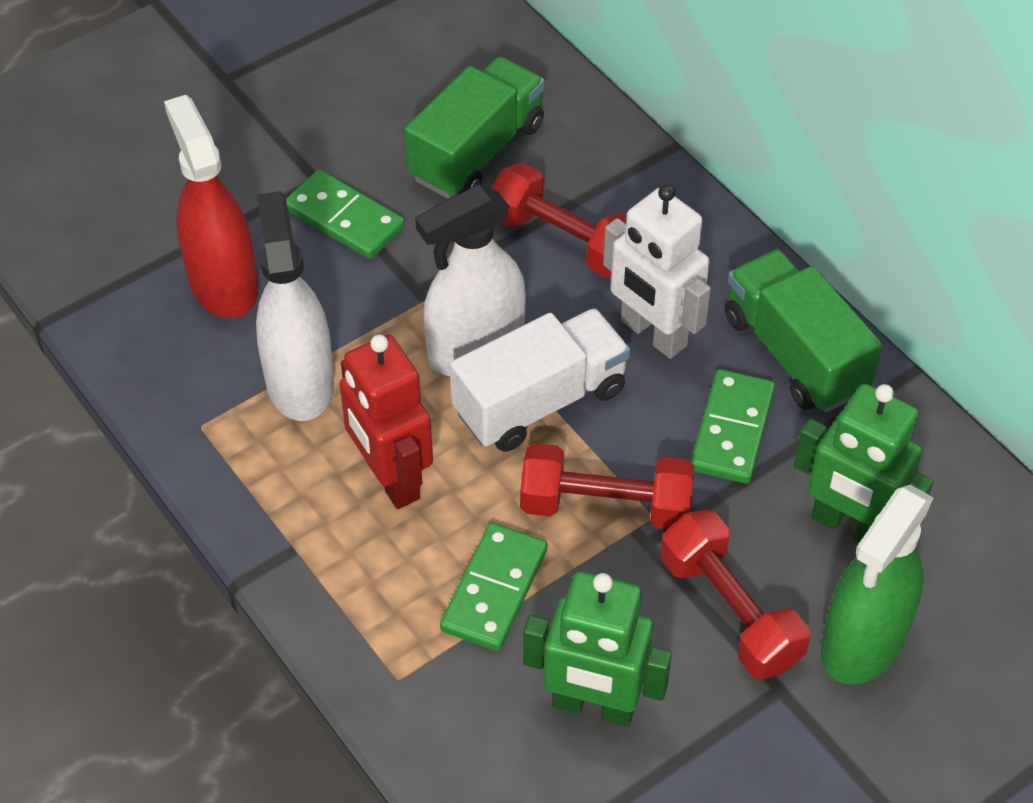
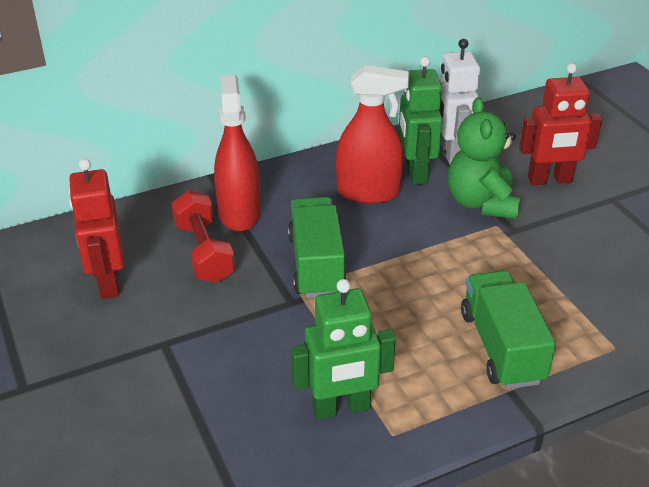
green domino: [286,170,405,259] [440,523,547,651] [690,369,775,484] = 3 -> none = 0
green spray bottle: [821,485,934,685] = 1 -> none = 0
green teddy bear: none = 0 -> [448,97,520,219] = 1
red dumbbell: [491,163,627,278] [520,443,694,529] [661,510,810,680] = 3 -> [172,190,235,283] = 1
red robot: [340,334,433,509] = 1 -> [69,159,124,299] [519,63,603,185] = 2
red spray bottle: [164,95,258,318] = 1 -> [214,74,261,232] [336,65,409,204] = 2
white spray bottle: [256,191,334,421] [415,185,526,376] = 2 -> none = 0
white truck: [450,308,630,452] = 1 -> none = 0

